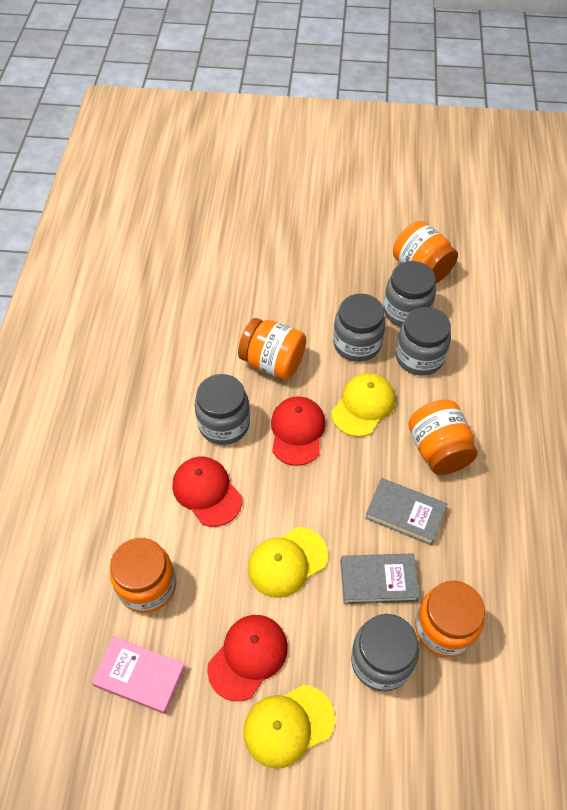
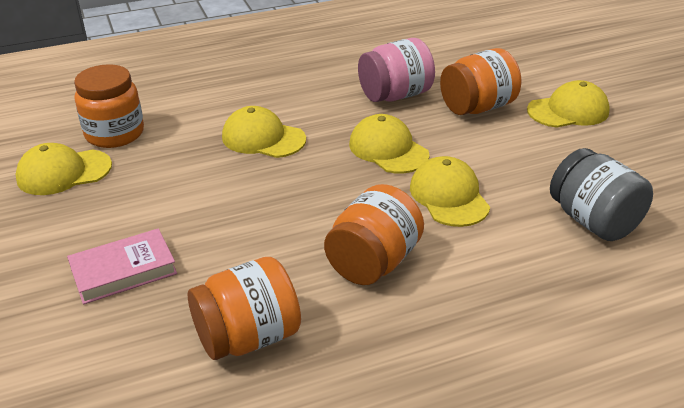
grey book: [340,553,420,604] [365,478,447,545] = 2 -> none = 0
grey jar: [194,374,250,445] [333,293,386,362] [351,614,419,691] [384,261,436,327] [396,307,451,376] = 5 -> [550,148,653,241] = 1
orange jar: [110,538,176,613] [238,318,306,379] [393,221,458,284] [408,400,478,475] [415,581,485,657] = 5 -> [74,64,144,148] [188,257,301,360] [324,184,424,285] [440,48,521,115] = 4
pink jar: none = 0 -> [358,38,435,102] = 1
red cap: [172,457,242,527] [207,615,288,701] [271,396,326,466] = 3 -> none = 0
yellow cap: [243,685,335,769] [248,527,328,598] [331,373,395,437] = 3 -> [16,143,112,195] [222,106,306,158] [349,114,430,173] [410,156,490,227] [527,80,610,128] = 5

